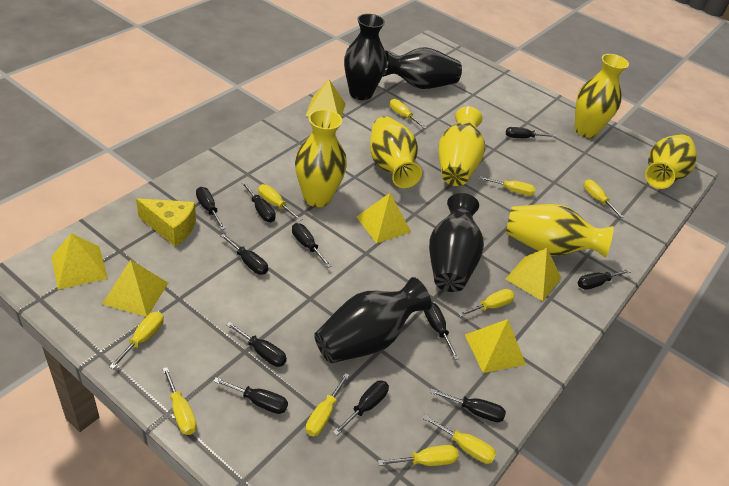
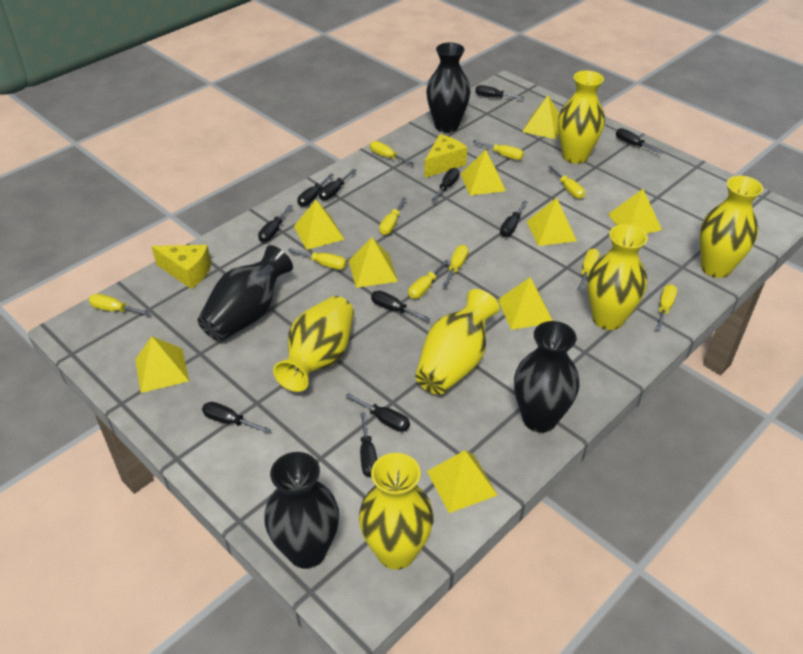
yellow cheese: [136,198,196,247] = 1 -> [151,245,211,289] [424,134,467,178] = 2
yellow pyramid: [51,233,108,290] [102,260,168,317] [305,79,346,117] [357,193,411,243] [465,319,526,373] [506,248,561,301] = 6 -> [135,336,189,393] [294,200,345,250] [349,237,398,288] [427,450,498,513] [461,150,506,195] [498,277,553,330] [522,96,560,139] [527,198,577,246] [608,189,662,234] = 9

